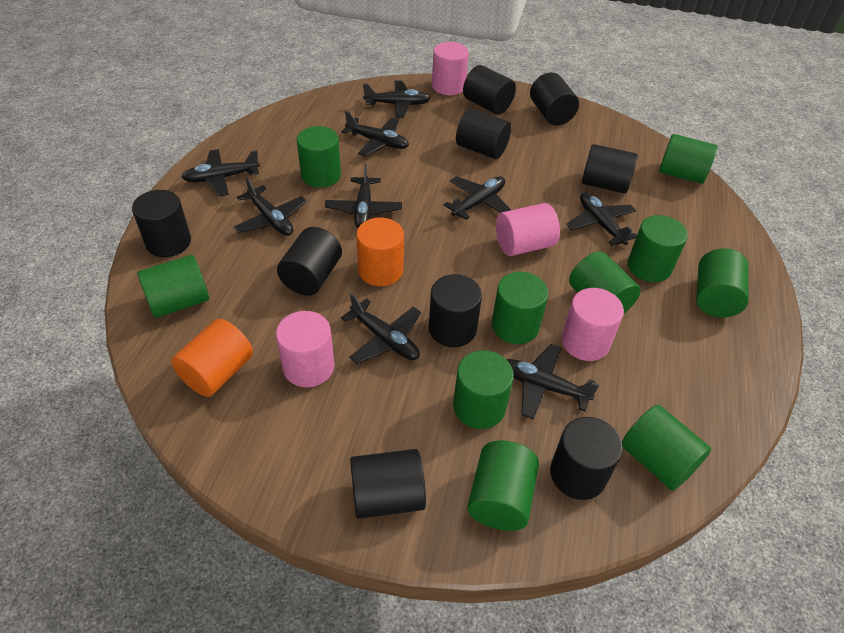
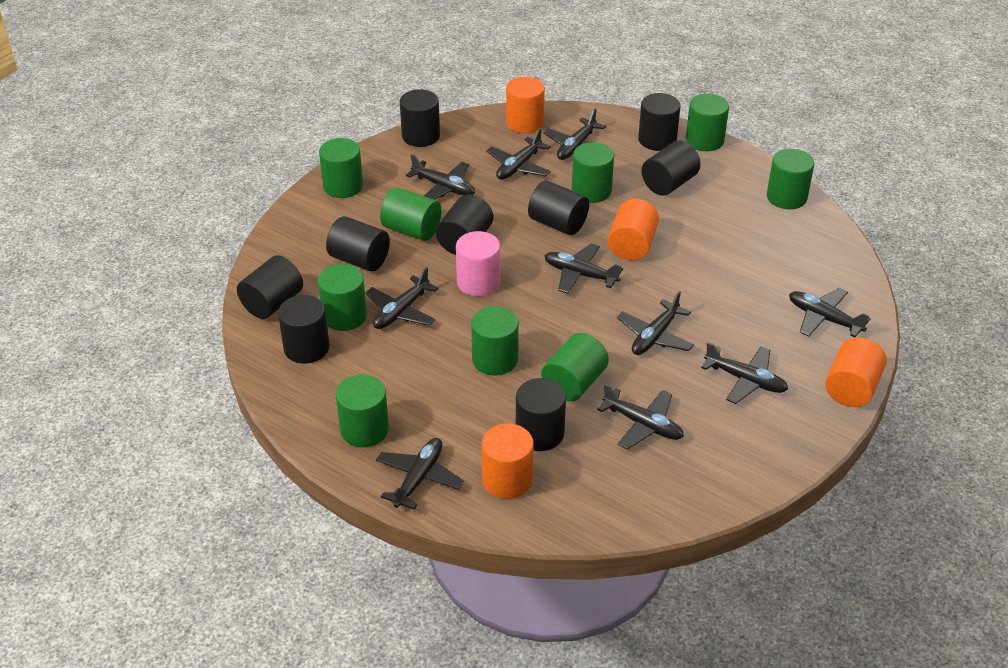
black plane: [182,149,260,196] [234,177,307,236] [325,163,402,228] [341,111,409,157] [341,293,421,364] [363,81,430,118] [444,176,511,220] [506,344,599,420] [567,192,637,246] = 9 -> [365,267,439,329] [376,438,464,510] [406,154,475,200] [486,128,551,180] [543,108,606,160] [545,243,623,294] [597,383,684,449] [617,291,694,355] [701,342,788,404] [789,288,871,337] = 10
green cylinder: [137,255,209,318] [297,126,341,188] [453,350,514,429] [467,441,539,531] [492,272,549,344] [569,251,641,313] [622,405,711,491] [628,215,688,282] [659,134,717,184] [696,248,749,317] = 10 -> [318,264,367,331] [319,138,363,198] [336,375,389,447] [380,187,442,241] [471,306,519,375] [541,333,609,402] [572,142,614,203] [686,94,729,151] [767,149,814,209] = 9
orange cylinder: [171,319,253,397] [356,218,404,286] = 2 -> [482,424,534,499] [506,77,545,134] [608,199,659,261] [825,338,887,407] = 4
pink cylinder: [276,311,334,387] [432,42,469,95] [496,203,560,256] [561,288,624,361] = 4 -> [456,231,500,296] = 1

